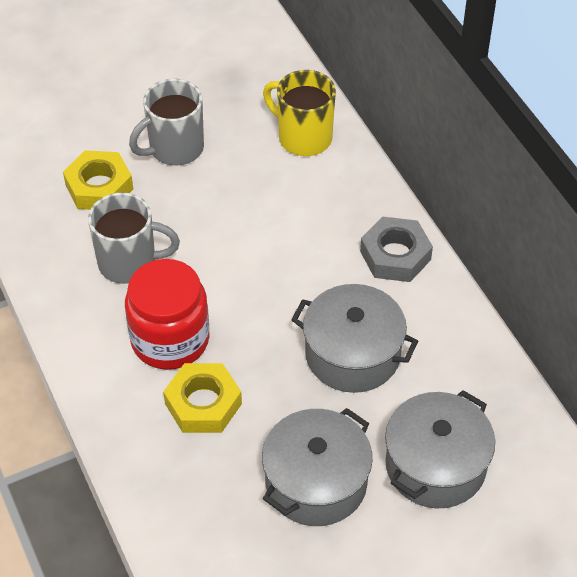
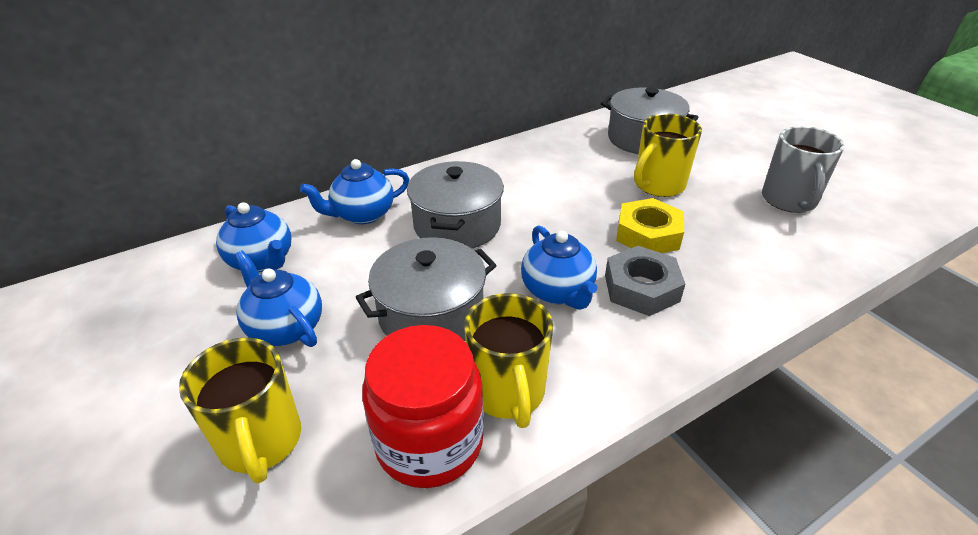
blue teapot: none = 0 -> [216,202,292,272] [234,250,322,347] [300,159,410,224] [521,225,597,310] = 4
grey mug: [88,192,180,284] [129,79,204,166] = 2 -> [762,126,845,213] = 1
yellow mug: [263,70,336,156] = 1 -> [179,337,301,484] [464,293,553,428] [634,114,702,197] = 3
yellow nut: [63,150,133,210] [163,363,242,433] = 2 -> [616,198,684,253] = 1

